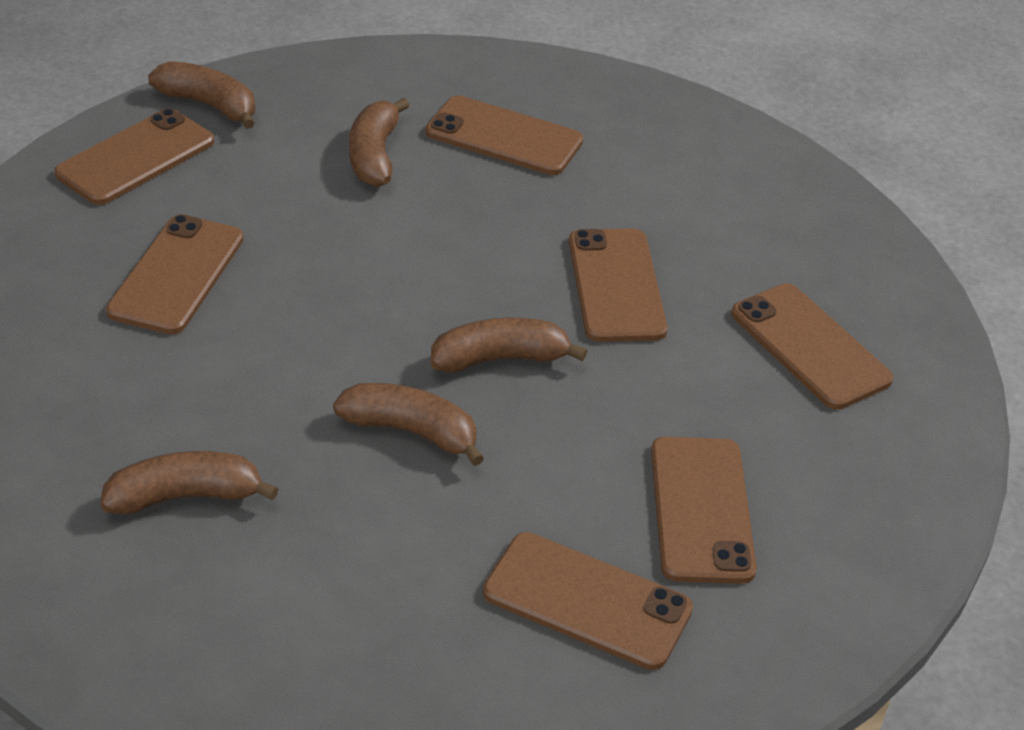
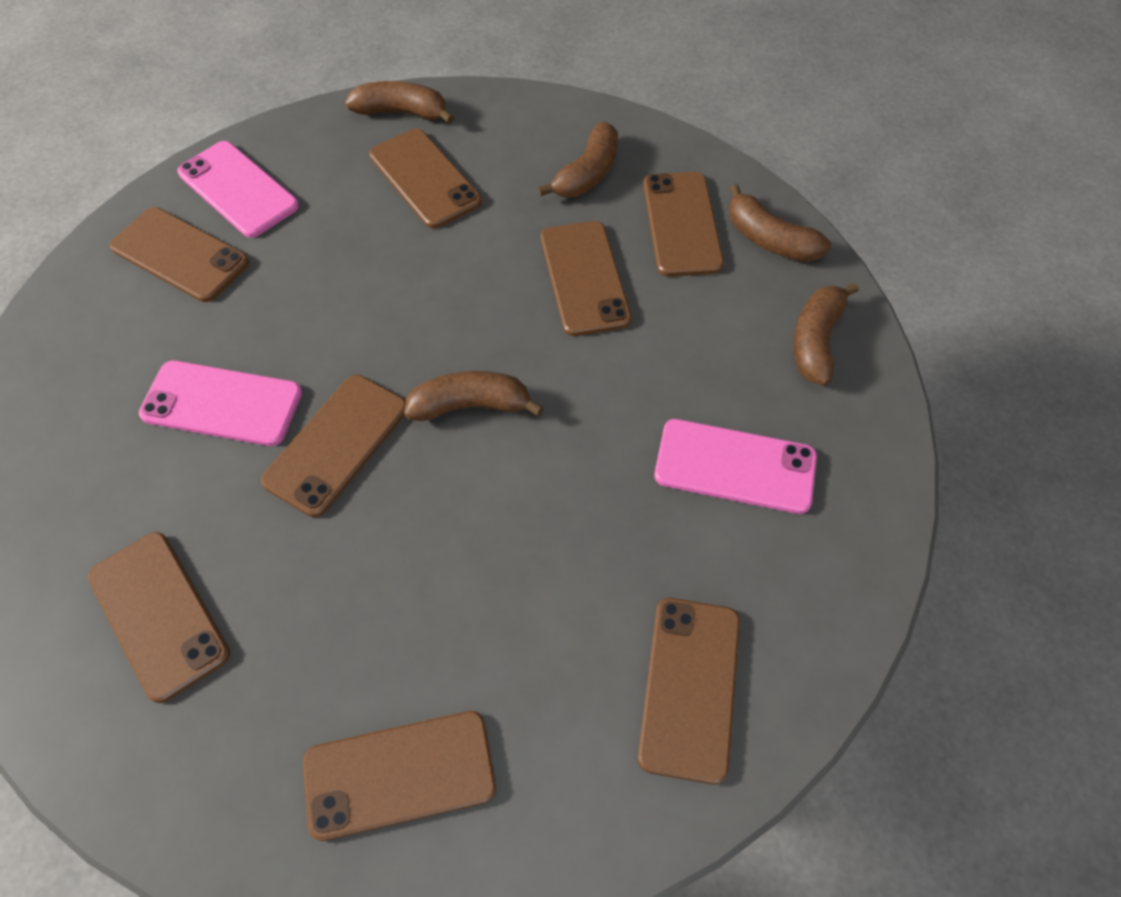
brown phone: [54,108,214,205] [106,214,244,334] [426,95,583,175] [483,532,693,670] [569,229,667,342] [651,437,757,584] [731,283,894,410] = 7 -> [88,532,230,703] [110,207,249,302] [261,374,406,517] [303,711,496,841] [369,129,482,228] [541,221,632,336] [638,598,740,784] [643,172,724,277] = 8
pink phone: none = 0 -> [139,361,302,446] [178,141,299,238] [654,419,817,514] = 3

